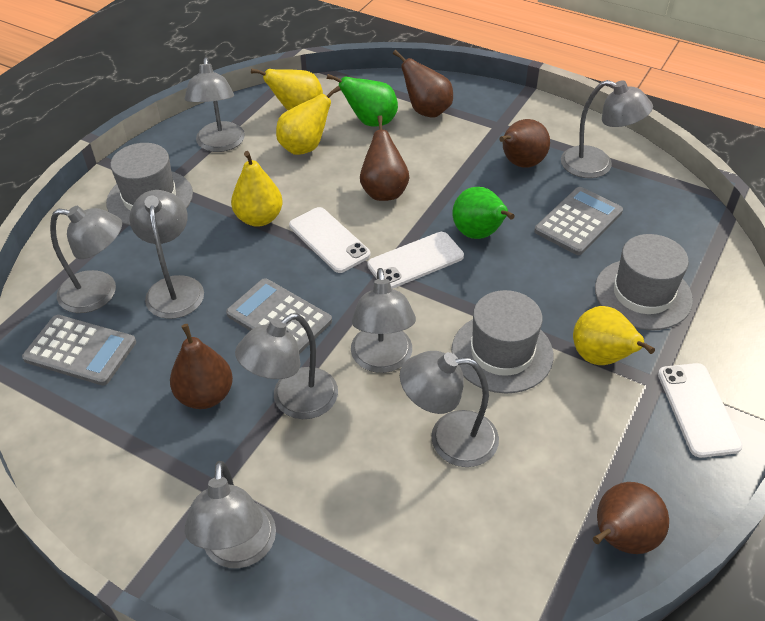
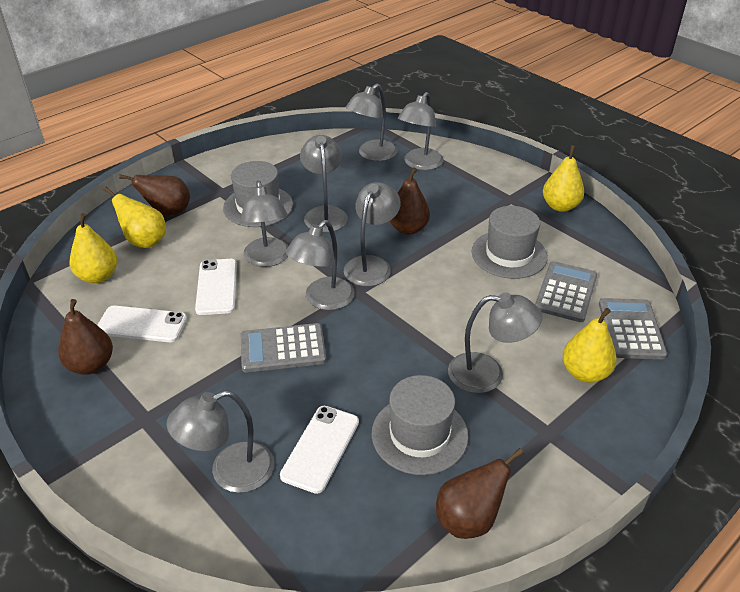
brown pear: [170,324,233,409] [360,115,409,201] [393,50,453,118] [499,119,550,168] [593,482,669,554] = 5 -> [58,299,113,375] [119,174,190,216] [390,167,430,235] [436,448,524,539] = 4
green pear: [327,74,398,126] [453,187,515,239] = 2 -> none = 0

